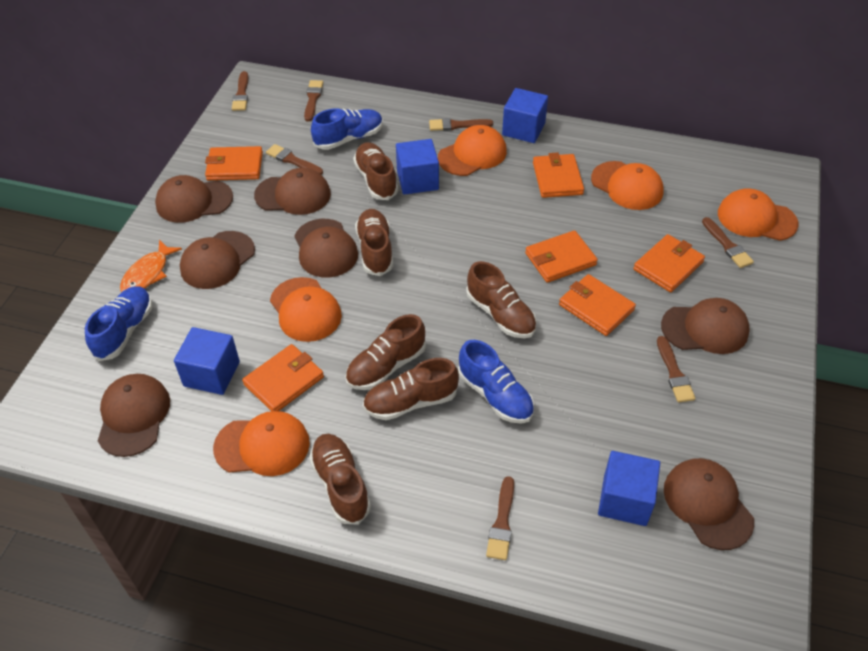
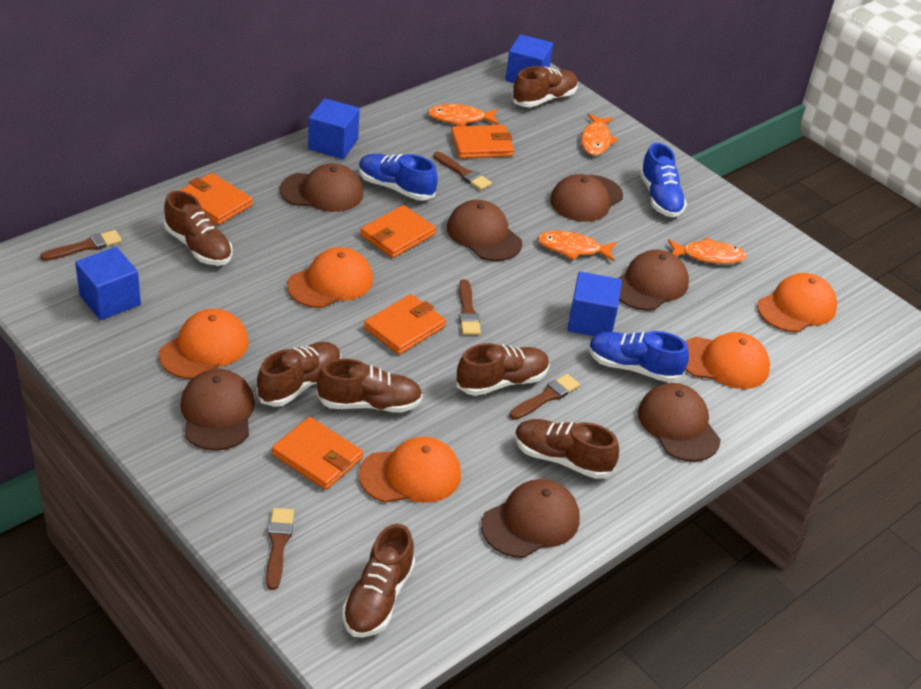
brown brush: [232,71,248,111] [266,144,323,175] [304,80,323,121] [429,118,493,131] [486,476,514,560] [657,336,696,402] [702,217,754,268] = 7 -> [40,230,122,261] [266,508,294,590] [434,152,492,190] [459,279,481,335] [510,374,580,420] = 5
brown shoe: [309,434,371,524] [345,314,426,390] [353,142,398,200] [355,209,393,276] [363,358,459,420] [466,261,537,338] = 6 -> [164,191,233,266] [256,342,341,407] [317,358,423,413] [342,524,415,638] [457,343,550,396] [512,66,578,107] [515,419,619,479] = 7
orange fish: [120,240,182,292] = 1 -> [428,104,499,126] [537,231,616,261] [581,114,618,155] [668,237,747,264] = 4
orange wallet: [205,146,263,181] [242,344,324,411] [525,230,598,283] [533,152,584,198] [559,274,636,336] [633,234,705,292] = 6 -> [179,173,253,225] [272,417,363,490] [360,205,436,258] [364,294,446,355] [451,125,514,158] = 5

